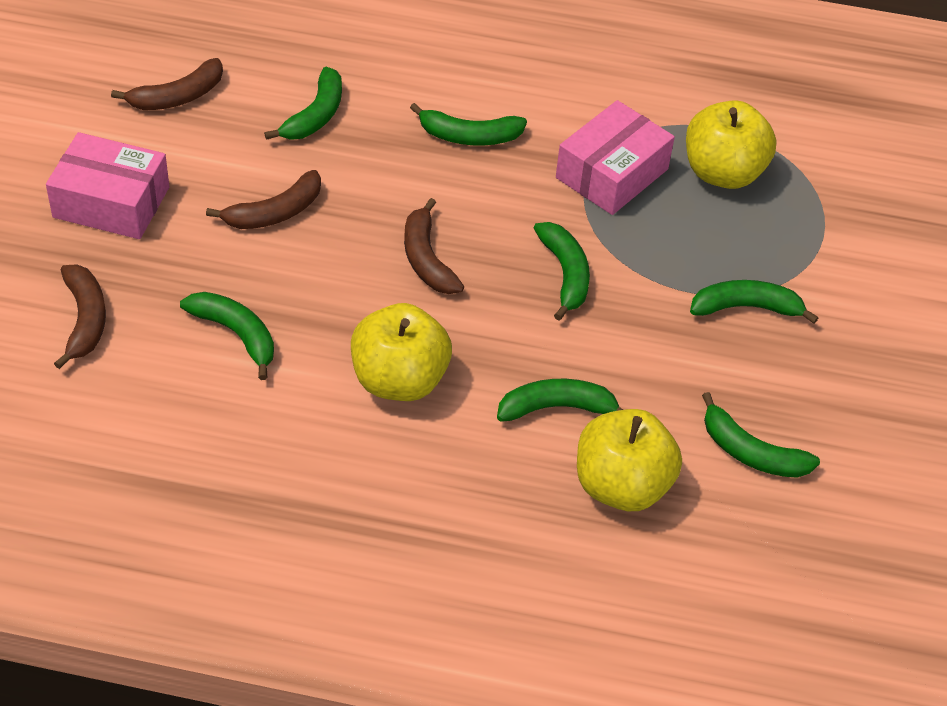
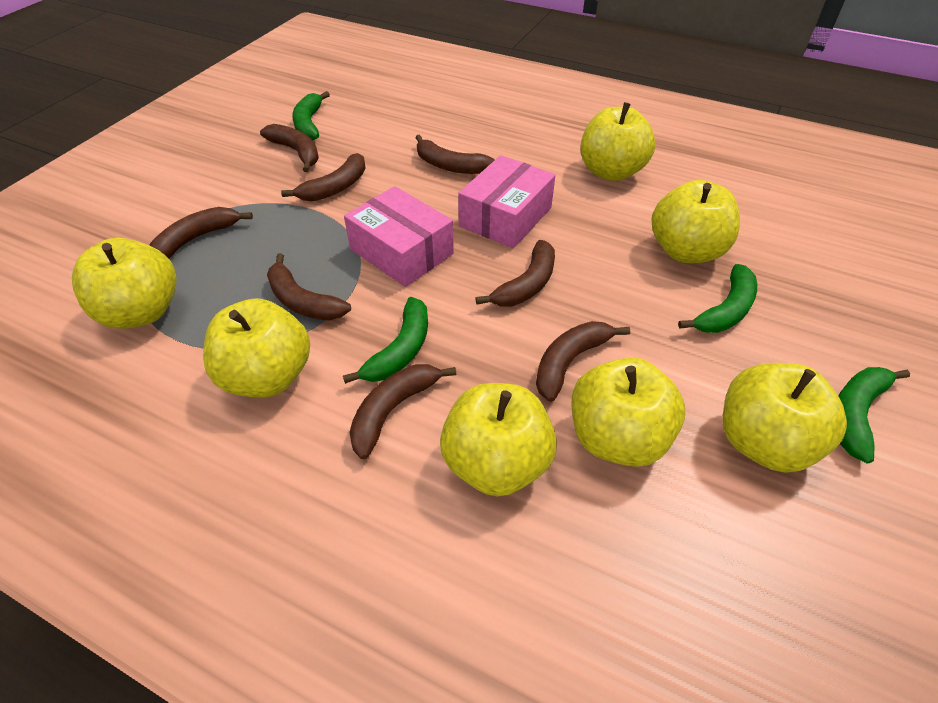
brown banana: [54,264,106,369] [111,58,223,110] [206,170,321,229] [404,198,464,294] = 4 -> [149,207,253,258] [260,124,319,172] [267,253,351,321] [281,153,366,201] [349,364,456,459] [415,135,495,174] [475,240,555,306] [536,321,630,402] = 8
green banana: [180,292,274,380] [264,67,342,140] [410,103,527,146] [497,379,624,422] [534,222,590,320] [690,280,818,324] [702,392,820,478] = 7 -> [292,91,330,140] [343,297,428,384] [678,264,757,333] [839,367,910,464] = 4
yellow apple: [351,303,452,401] [577,409,682,511] [686,100,777,189] = 3 -> [72,238,177,329] [203,298,310,397] [440,383,557,497] [571,357,685,467] [580,102,656,181] [652,180,740,263] [723,363,847,473] = 7

